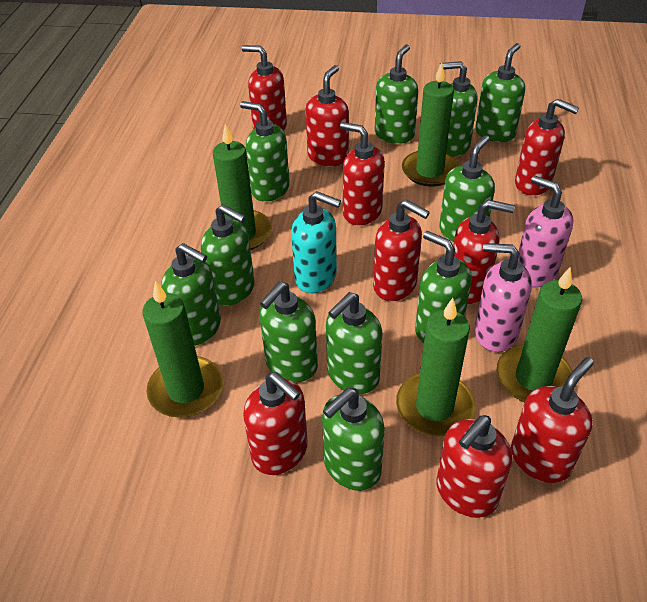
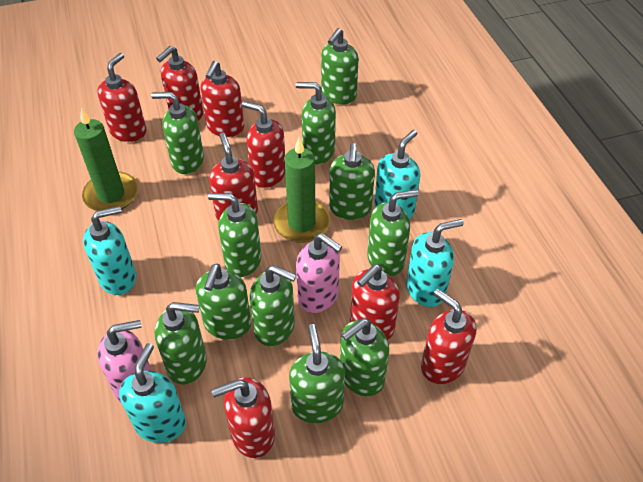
green candle: [142,281,223,418] [210,124,272,250] [396,298,475,437] [402,63,459,187] [497,267,582,402] = 5 -> [74,108,138,211] [273,138,330,243] = 2
red soap dispenser: [242,45,287,131] [243,372,308,475] [306,65,349,166] [340,122,385,226] [373,199,430,301] [436,415,512,518] [453,199,515,304] [511,357,594,483] [515,99,579,196] = 9 -> [97,53,147,142] [156,46,203,120] [201,61,244,137] [209,133,258,220] [211,377,275,458] [242,101,285,188] [350,264,400,340] [421,289,476,384] = 8
turquoise soap dispenser: [291,191,341,293] = 1 -> [83,206,136,295] [119,343,186,443] [374,130,420,219] [406,219,464,307] = 4

